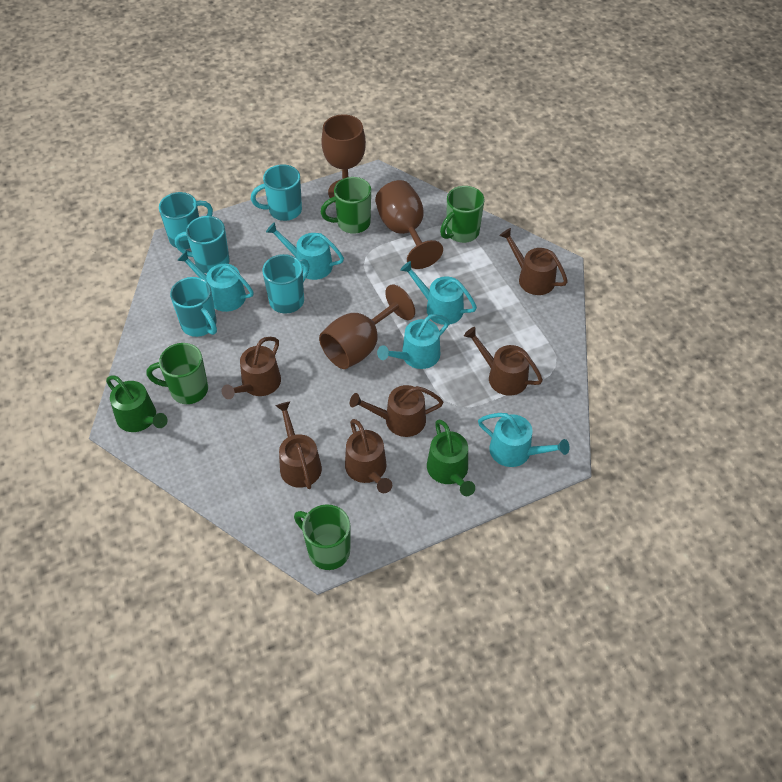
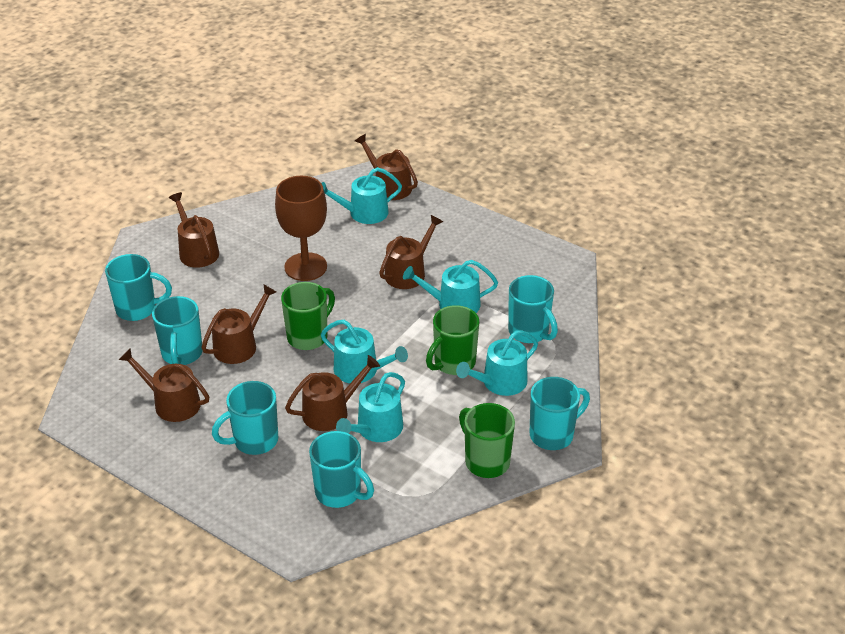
brown goblet: [319,285,415,369] [321,114,366,198] [375,180,443,269] = 3 -> [275,176,327,281] = 1
green mug: [147,343,208,404] [294,504,350,570] [321,177,371,234] [440,186,485,243] = 4 -> [281,282,335,350] [426,305,479,375] [459,403,515,478] = 3
green watering can: [106,375,168,432] [427,420,475,496] = 2 -> none = 0
turquoise mug: [159,192,213,249] [170,277,217,337] [175,216,230,273] [251,164,302,221] [262,254,309,314] = 5 -> [105,254,172,321] [152,296,203,365] [212,381,278,455] [309,431,374,508] [508,275,558,343] [530,377,590,450] = 6

